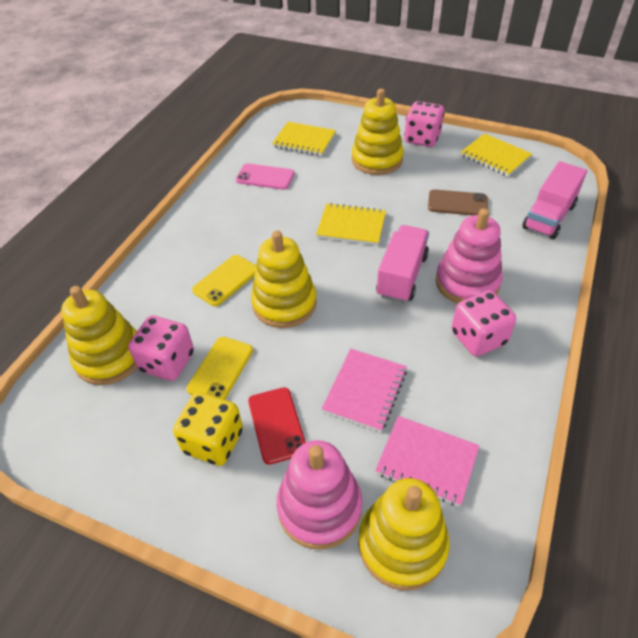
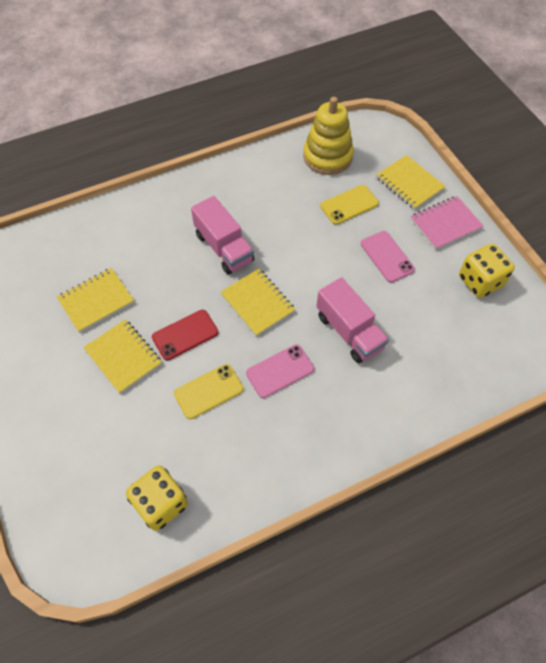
brown phone: [428,189,488,215] = 1 -> none = 0
pink dice: [128,316,194,381] [404,101,444,147] [451,290,516,357] = 3 -> none = 0
pink notebook: [322,349,407,432] [375,416,479,507] = 2 -> [411,196,484,250] = 1
pink phone: [236,163,294,190] = 1 -> [246,345,314,398] [361,231,415,283] = 2
pink stacking toy: [277,440,362,549] [436,208,502,303] = 2 -> none = 0
yellow dice: [173,392,243,466] = 1 -> [126,465,188,531] [459,243,515,298] = 2
yellow notebook: [272,122,336,156] [316,203,386,245] [461,133,532,177] = 3 -> [57,268,134,333] [83,319,162,394] [221,269,295,337] [376,155,446,210] = 4
yellow stacking toy: [61,286,137,385] [251,231,317,328] [352,89,404,175] [358,478,449,591] = 4 -> [303,97,354,175] = 1

